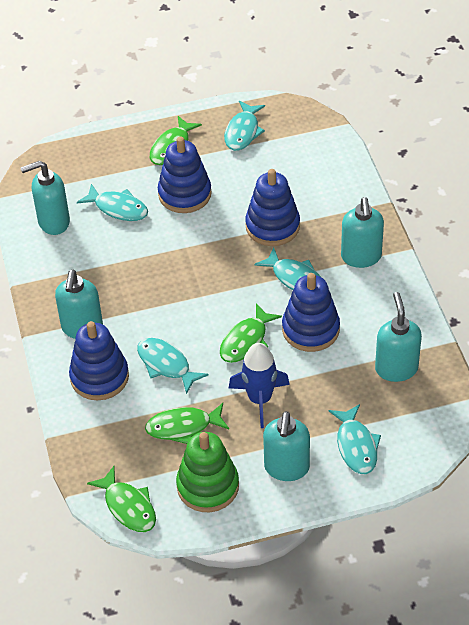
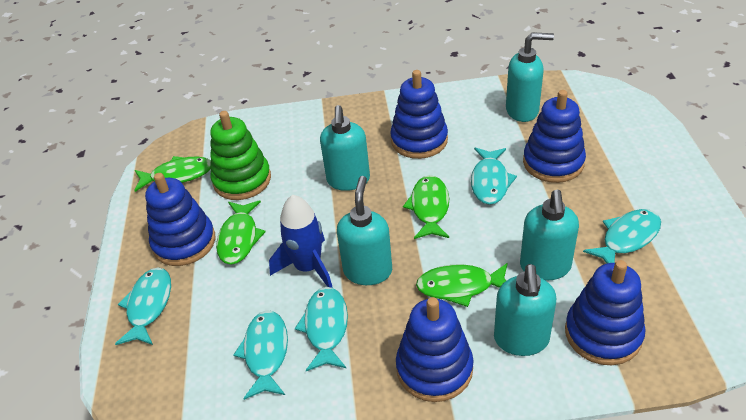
blue stacking toy: [69,321,129,401] [158,137,212,213] [245,169,300,246] [282,273,340,352] = 4 -> [145,173,215,266] [390,70,448,159] [396,297,473,402] [523,90,586,183] [565,260,646,365] = 5

